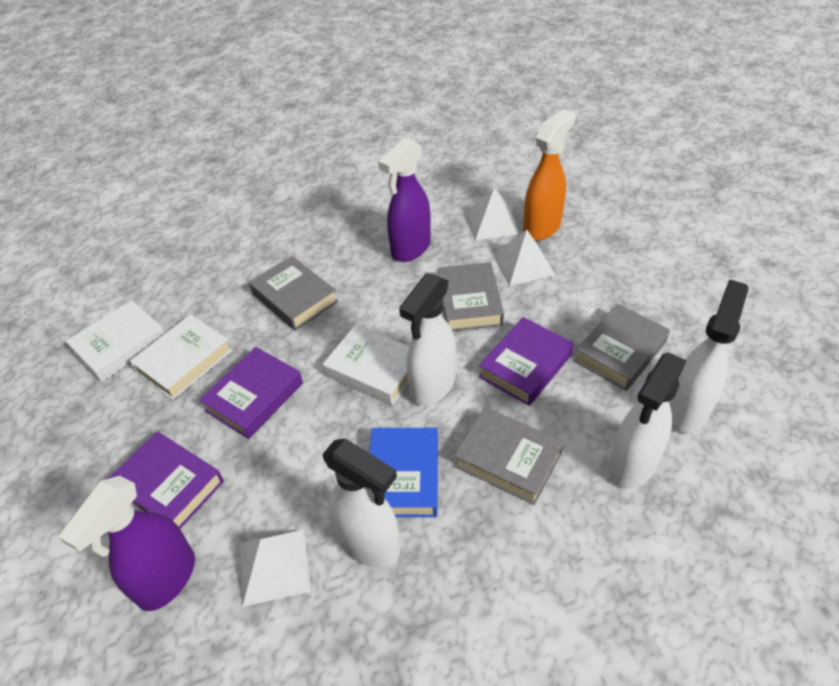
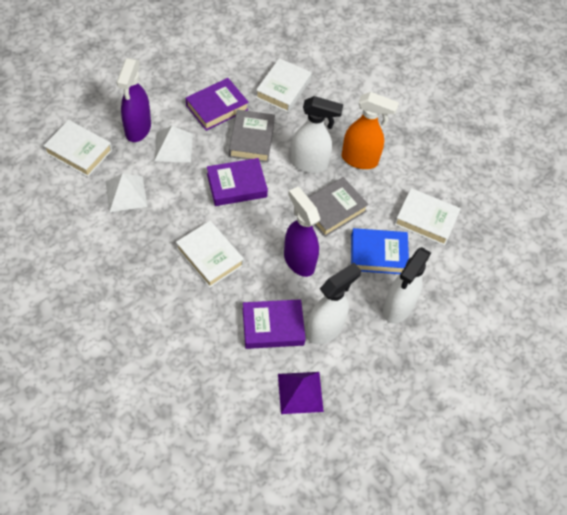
grey book: [249,256,338,331] [437,262,504,331] [454,407,564,505] [574,304,670,391] = 4 -> [229,110,275,162] [308,177,369,237] = 2
purple pyramid: none = 0 -> [278,372,324,414] = 1
white book: [66,300,165,382] [130,314,232,400] [323,324,409,405] = 3 -> [43,120,112,177] [176,221,244,288] [256,58,312,112] [395,188,461,246] = 4
white pyramid: [239,530,311,607] [466,188,520,241] [493,230,555,286] = 3 -> [106,173,148,212] [154,126,193,163] = 2
white spray bottle: [322,438,400,567] [399,273,456,406] [609,353,687,489] [669,279,748,433] = 4 -> [291,96,343,173] [306,263,361,344] [383,247,431,324] = 3

